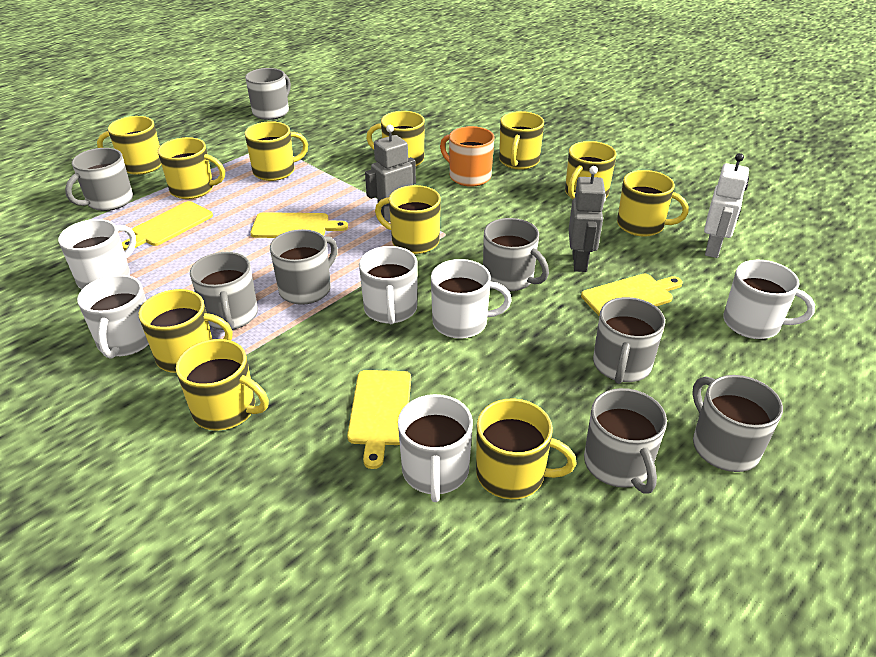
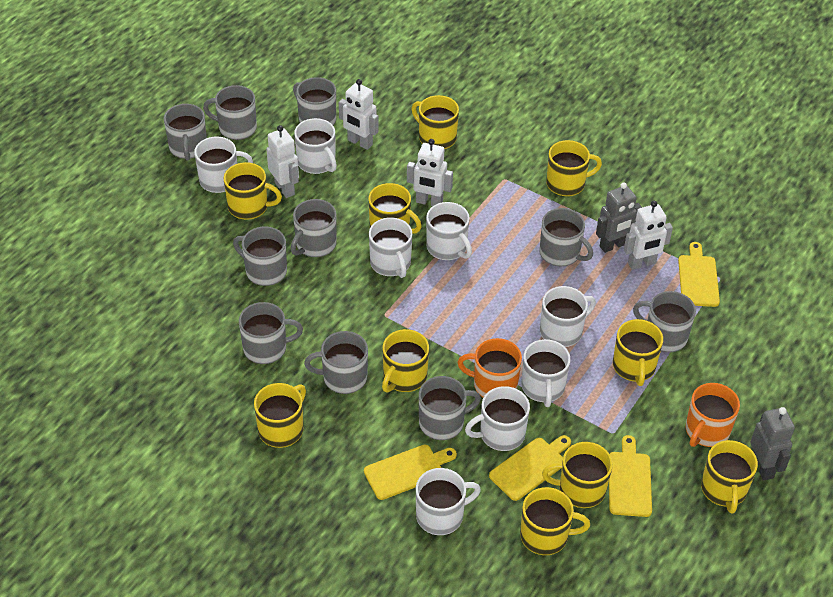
grey mug: [65,148,133,211] [190,252,258,330] [245,68,291,120] [270,229,337,305] [483,218,549,291] [584,388,667,494] [593,297,665,384] [692,375,783,472] = 8 -> [164,104,207,161] [203,85,257,140] [233,227,287,286] [239,302,303,364] [291,199,337,257] [293,77,336,125] [304,331,368,394] [419,376,481,440] [539,208,593,266] [633,291,696,352] = 10
orange mug: [440,126,494,187] = 1 -> [457,338,522,398] [685,383,740,447] = 2
white mug: [58,219,136,290] [77,275,149,359] [359,246,418,324] [398,394,473,502] [431,259,512,339] [723,260,815,339] = 6 -> [194,137,253,193] [294,118,337,174] [369,217,412,278] [416,468,481,535] [426,202,472,260] [465,386,530,451] [521,339,570,407] [540,286,596,347] = 8
white robot: [704,153,749,258] = 1 -> [266,125,299,198] [339,79,378,150] [407,139,453,206] [624,201,673,270] = 4
yellow mug: [97,116,161,175] [139,289,233,373] [158,137,225,199] [176,339,269,431] [245,121,308,181] [366,111,425,166] [375,185,441,254] [476,398,577,499] [499,111,544,170] [565,141,617,199] [617,170,689,237] = 11 -> [224,162,282,220] [254,383,306,448] [368,183,422,234] [382,329,429,392] [412,95,459,149] [520,487,590,555] [542,442,613,508] [546,140,602,196] [613,319,663,386] [701,440,758,514] = 10

